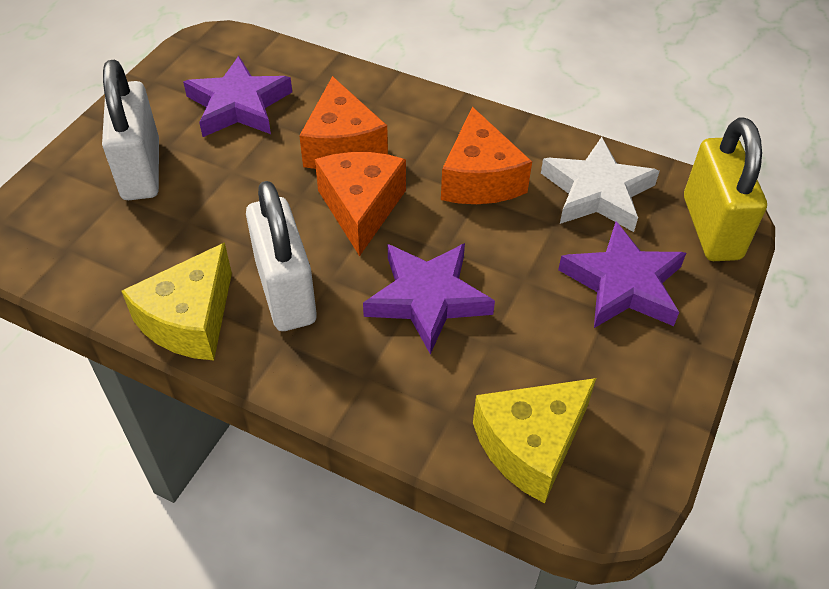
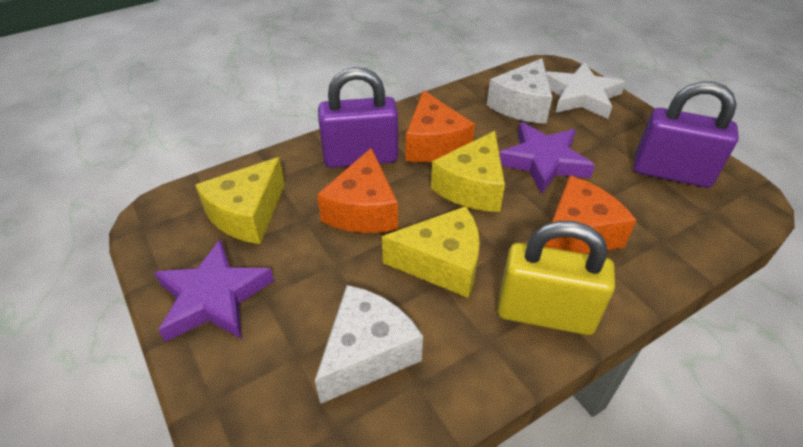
purple padlock: none = 0 -> [318,67,398,168] [634,82,739,188] = 2
purple star: [183,56,292,137] [363,243,495,354] [558,221,686,328] = 3 -> [154,239,274,342] [499,122,595,194] = 2
white cheese: none = 0 -> [315,285,423,404] [487,58,552,124] = 2
white padlock: [102,60,159,200] [246,181,317,331] = 2 -> none = 0
yellow cheese: [122,242,232,361] [473,378,596,504] = 2 -> [195,157,285,244] [382,206,480,298] [431,131,505,212] = 3

